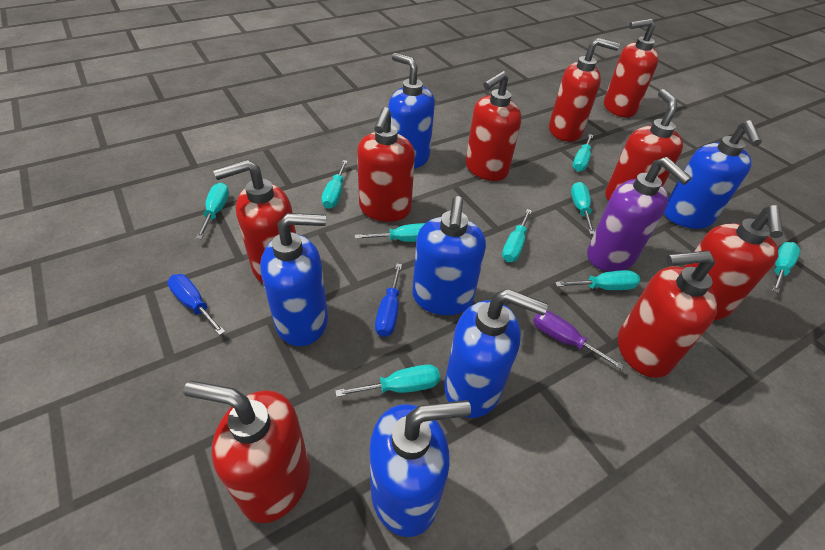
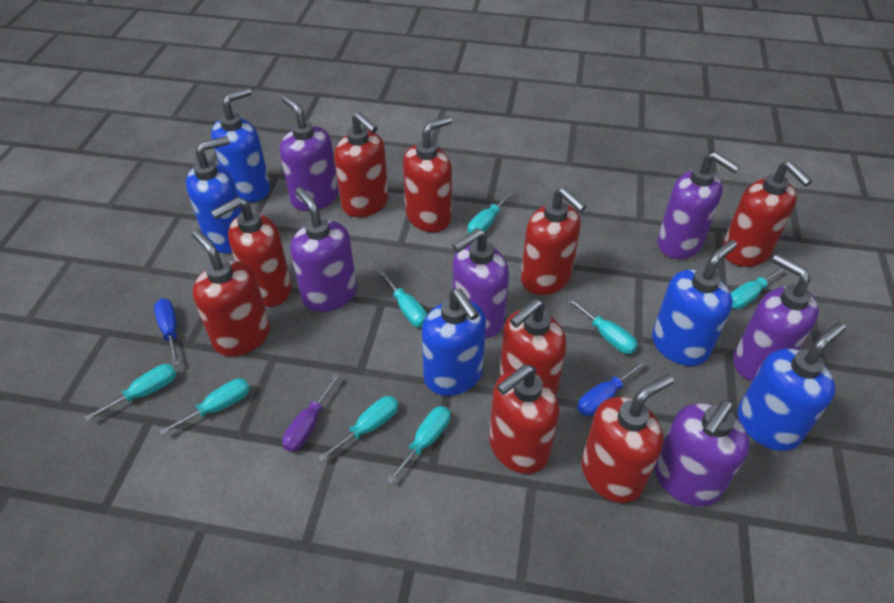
blue soap dispenser: [260,213,328,346] [369,400,471,537] [388,53,435,169] [412,196,486,315] [444,289,548,418] [664,120,762,229] = 6 -> [186,136,242,253] [211,87,270,202] [422,288,486,396] [652,240,737,366] [738,322,846,451] = 5
purple soap dispenser: [587,157,692,272] = 1 -> [280,95,339,211] [291,187,357,312] [453,228,509,338] [654,400,750,506] [657,152,741,259] [733,254,819,381] = 6
turquoise screwdriver: [196,183,229,239] [322,160,348,209] [335,364,440,397] [355,223,425,242] [502,209,532,262] [555,270,640,290] [571,182,595,234] [572,134,593,172] [772,242,800,293] = 9 -> [85,364,177,421] [159,378,250,436] [319,396,398,462] [379,270,427,327] [387,406,451,484] [468,190,515,234] [567,298,638,354] [731,267,785,309] = 8

